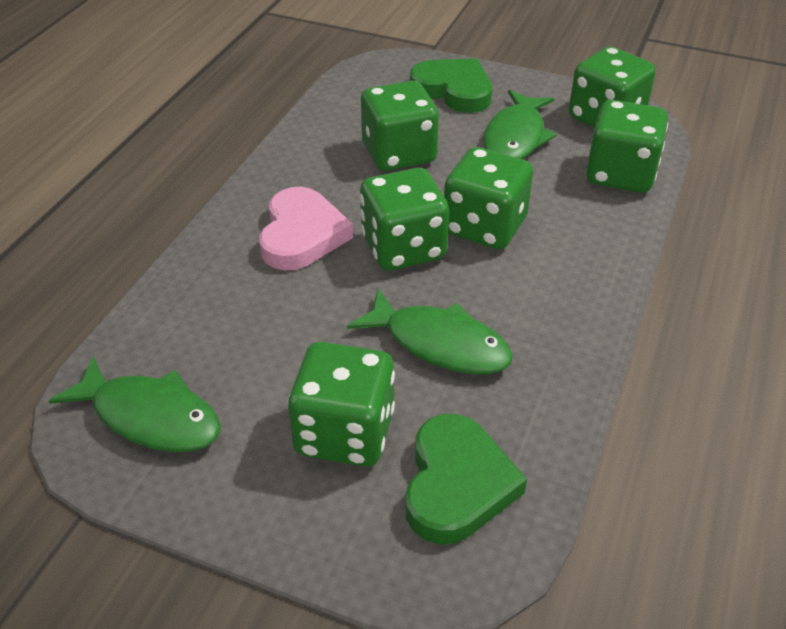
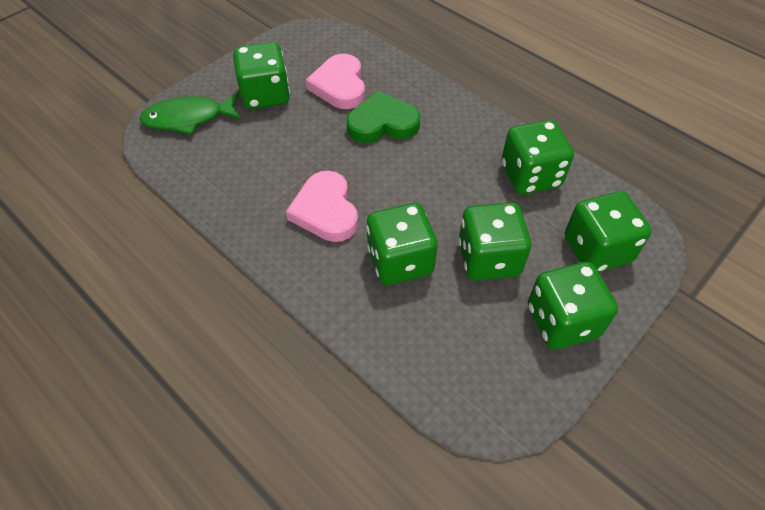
green fish: [49,356,221,452] [347,289,513,374] [484,90,556,159] = 3 -> [139,93,242,135] = 1
green heart: [405,414,527,544] [410,58,492,113] = 2 -> [347,91,420,143] = 1
pink heart: [259,187,353,271] = 1 -> [286,171,358,242] [306,54,365,109] = 2

